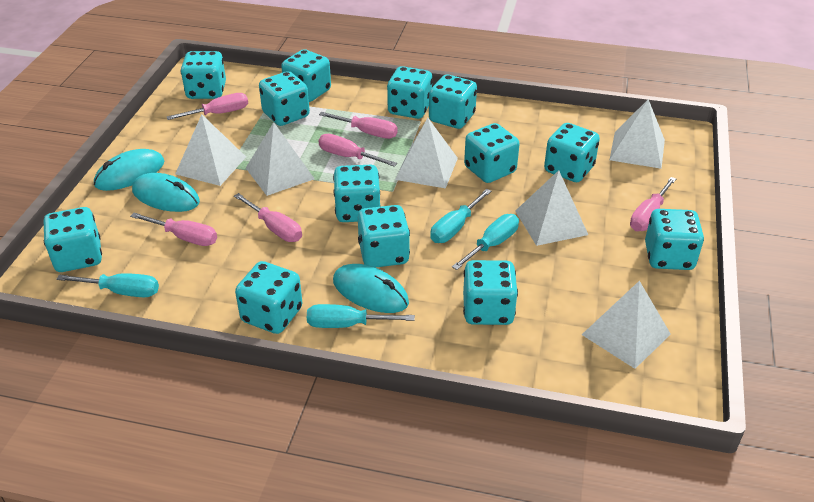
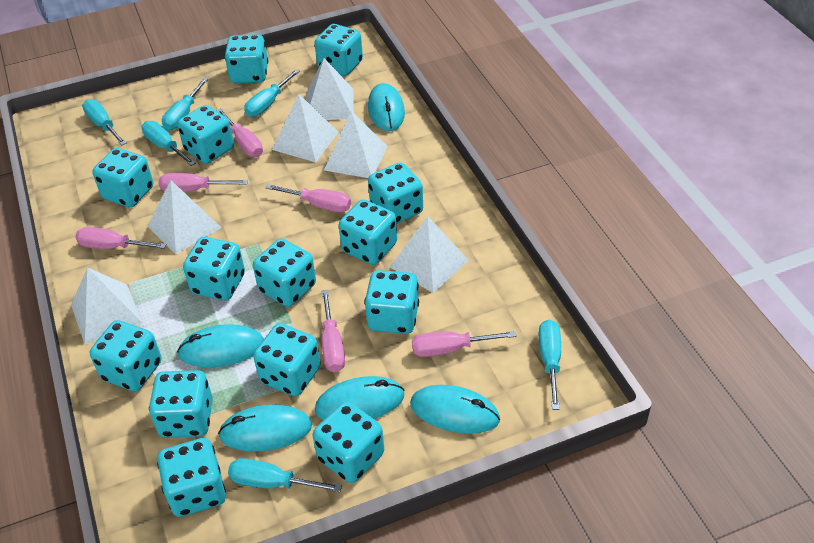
turquoise dice: [44,207,102,272] [181,51,226,99] [235,261,303,334] [259,71,310,126] [281,49,331,102] [333,165,381,222] [358,205,410,268] [387,66,433,119] [429,75,477,129] [463,260,518,325] [464,123,520,183] [544,123,600,182] [645,209,704,270] = 13 -> [90,320,161,391] [92,148,153,208] [149,370,213,438] [157,438,226,517] [177,105,234,164] [183,237,245,301] [224,34,268,83] [253,238,316,307] [253,323,321,396] [313,402,384,483] [314,24,363,76] [339,199,397,265] [364,270,419,334] [368,162,423,224] = 14
turquoise mouse: [94,149,165,191] [132,173,200,212] [333,264,409,313] = 3 -> [177,324,264,367] [218,404,312,452] [315,376,404,420] [368,83,405,131] [410,385,500,434] = 5
turquoise screwdriver: [56,273,159,297] [307,304,415,328] [430,189,491,243] [452,214,519,270] = 4 -> [82,99,126,145] [142,121,196,166] [162,78,208,131] [228,458,342,492] [244,69,300,117] [539,320,561,410] = 6

